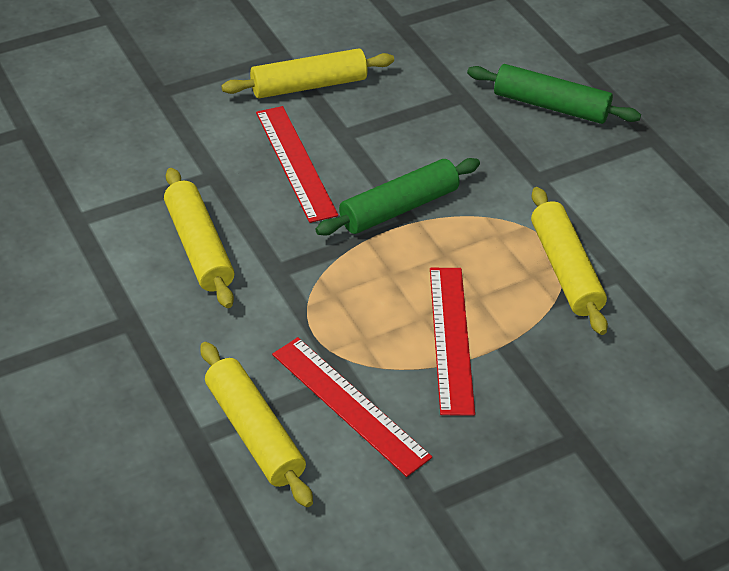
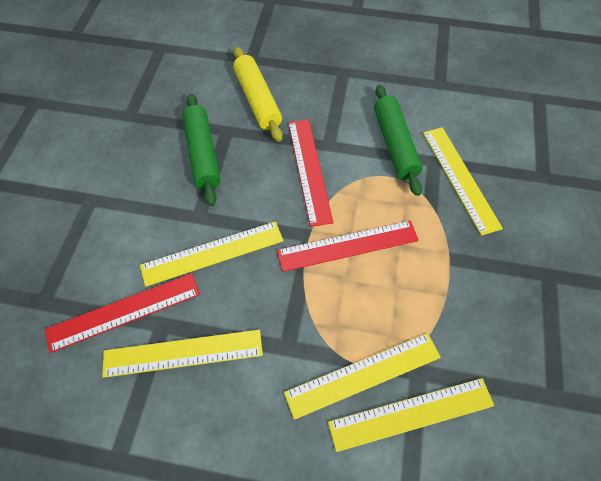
yellow rolling pin: [164,168,234,308] [200,342,313,507] [221,48,394,98] [531,187,608,335] = 4 -> [233,47,283,142] = 1
yellow ruler: none = 0 -> [102,330,263,378] [140,221,283,287] [284,333,441,420] [328,378,494,452] [423,127,503,236] = 5

